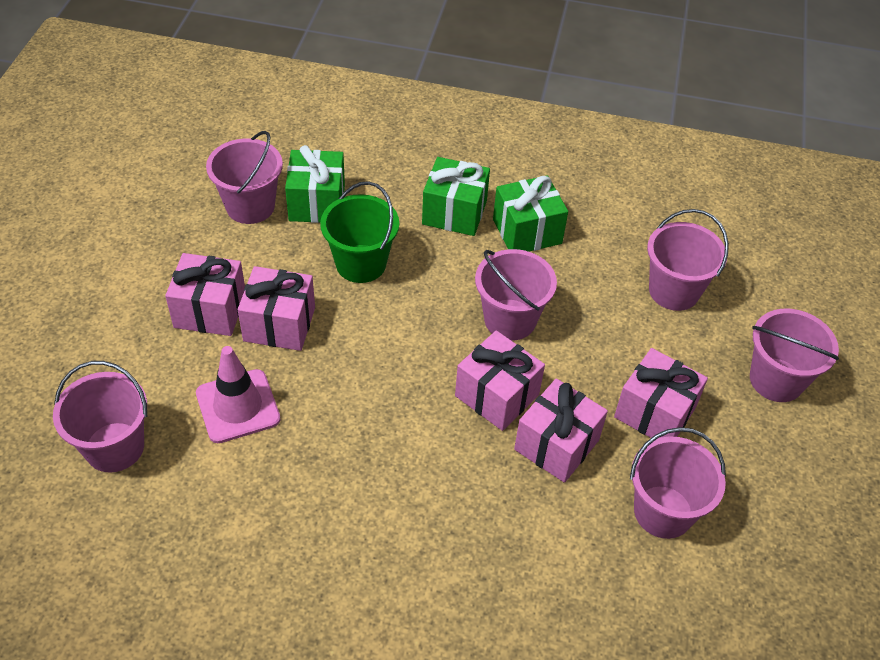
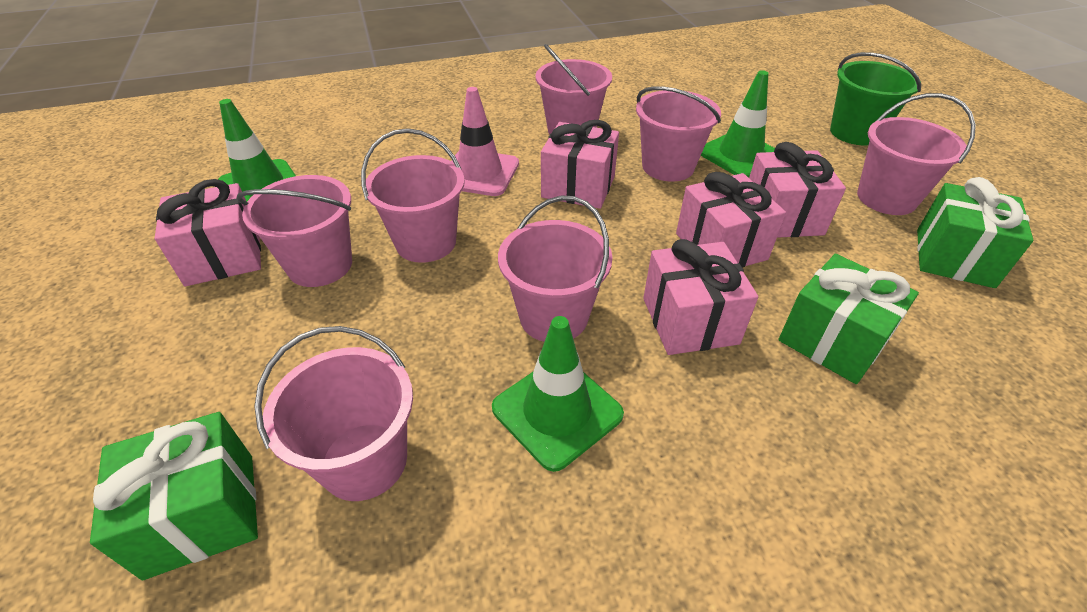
green traffic cone: none = 0 -> [218,99,296,202] [492,316,624,472] [701,70,775,178] = 3
pink bucket: [53,361,147,472] [206,131,283,224] [475,249,557,340] [630,427,726,539] [647,209,729,311] [750,309,839,402] = 6 -> [237,175,352,287] [254,326,413,501] [361,128,465,263] [498,195,613,342] [535,44,612,135] [636,86,721,181] [857,93,976,215] = 7

